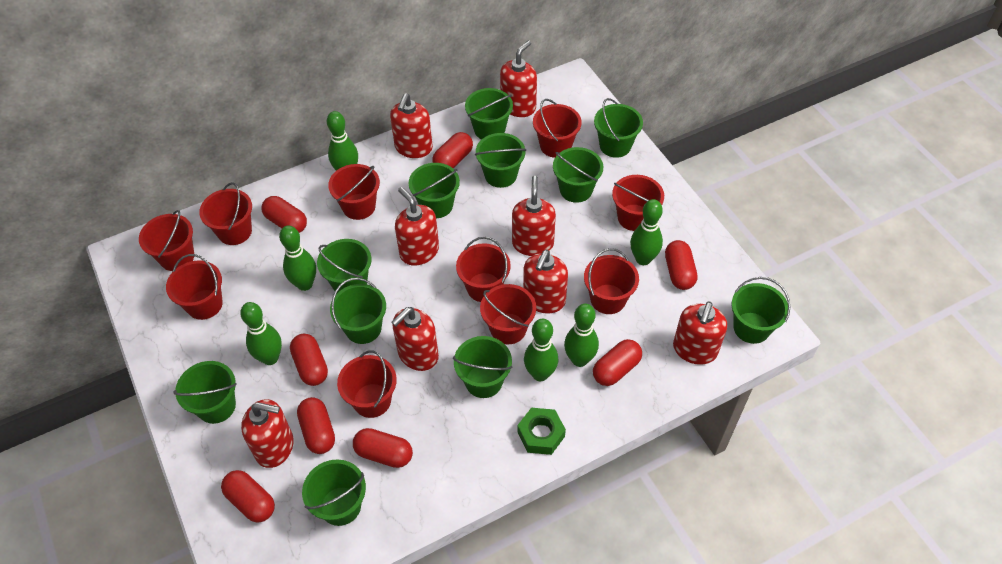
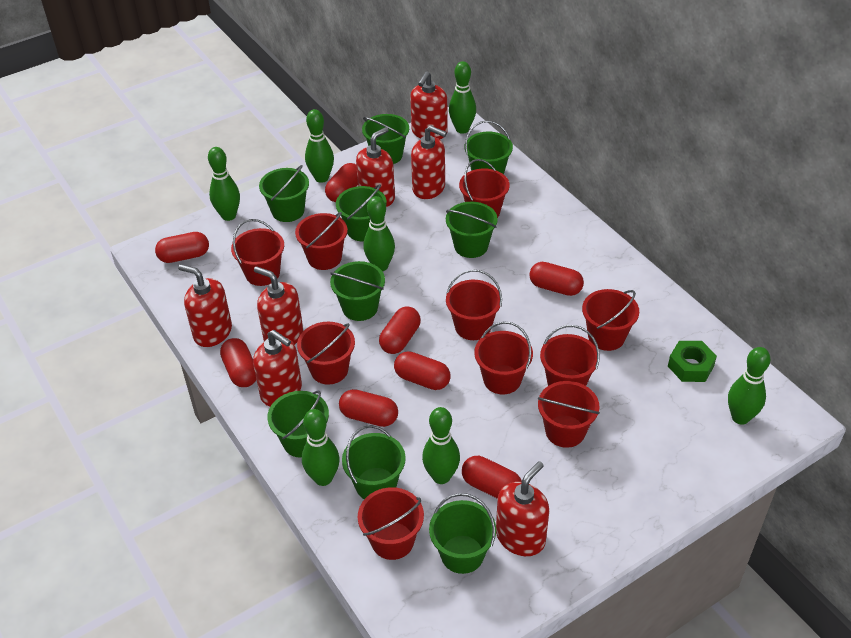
green bowling pin: [240,302,282,365] [279,225,316,291] [327,111,358,171] [524,319,559,381] [564,304,599,367] [630,199,663,265] = 6 -> [208,147,240,221] [302,409,340,486] [305,109,334,183] [364,196,395,271] [422,407,460,484] [449,61,476,134] [728,347,771,425] = 7
green bucket: [173,361,237,424] [302,459,366,526] [317,239,371,293] [330,278,386,344] [408,163,460,218] [453,336,512,398] [465,88,513,139] [475,133,526,188] [553,147,603,203] [594,98,643,158] [732,277,790,344] = 11 -> [259,165,309,222] [267,391,329,458] [330,261,385,321] [336,184,387,241] [342,425,406,499] [362,114,409,164] [429,493,496,574] [446,202,498,258] [465,120,513,174] = 9
red soap dispenser: [241,399,294,468] [390,93,433,158] [391,307,439,371] [395,187,439,266] [500,40,537,117] [512,176,556,256] [523,250,568,314] [673,302,727,365] = 8 -> [178,264,232,347] [253,330,302,407] [254,266,303,345] [356,127,395,207] [410,72,448,139] [411,125,447,199] [496,461,549,556] = 7

